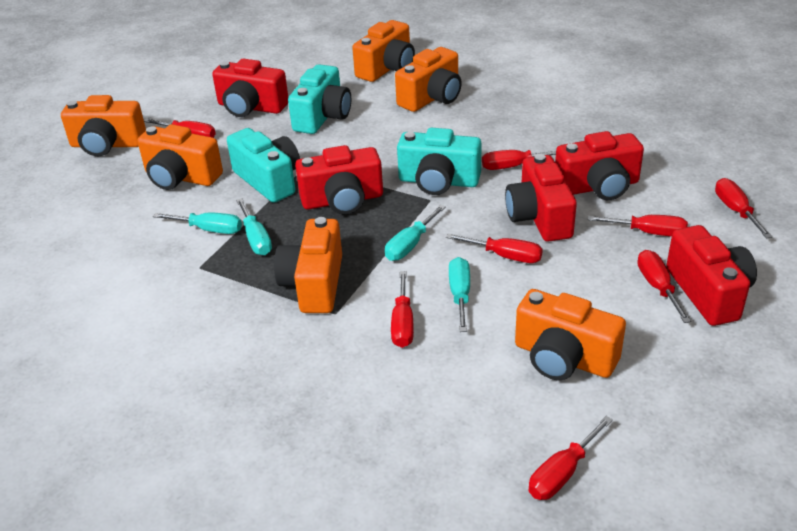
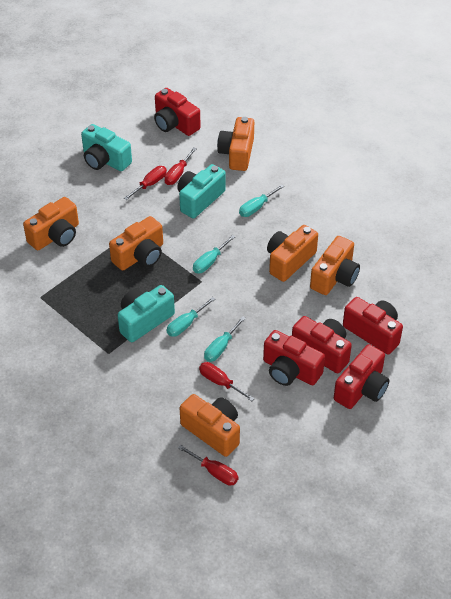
red screwdriver: [144,119,216,138] [391,271,414,348] [446,234,543,263] [482,150,556,170] [529,416,613,500] [588,215,688,236] [637,250,691,323] [715,178,772,239] = 8 -> [124,166,167,200] [164,147,197,185] [178,445,238,486] [199,362,255,401] = 4

